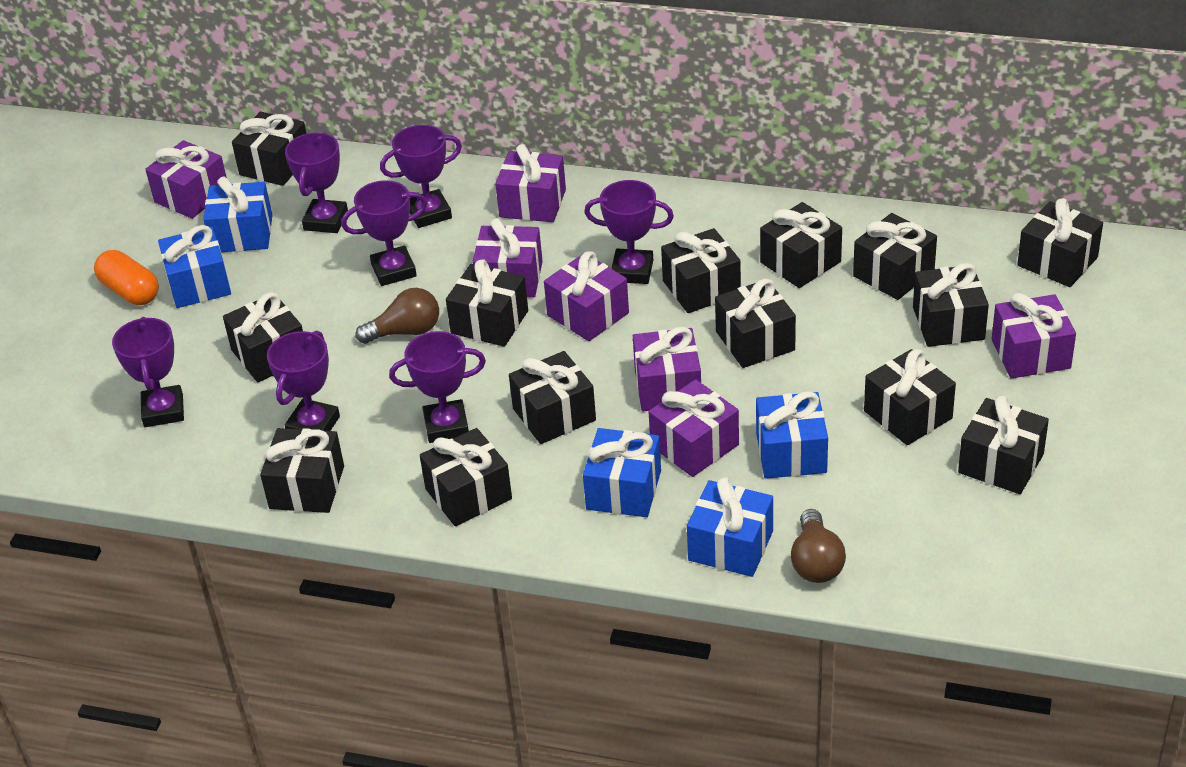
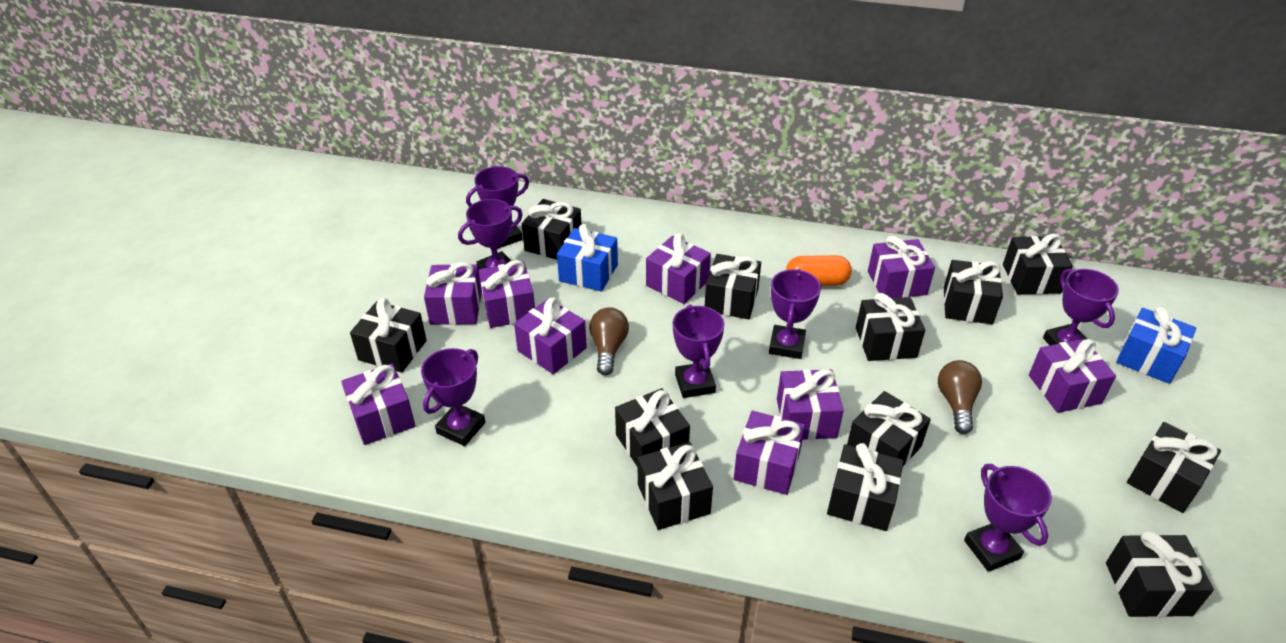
black gift: [223,292,303,382] [232,112,306,186] [260,428,344,513] [420,428,512,526] [446,259,528,347] [509,351,596,444] [661,228,741,313] [715,278,796,368] [760,202,842,288] [853,213,937,300] [864,349,956,445] [913,263,989,347] [958,396,1049,494] [1017,198,1103,287] = 14 -> [350,298,427,373] [522,199,582,260] [615,388,690,467] [638,442,713,530] [705,254,761,319] [827,443,904,531] [847,391,931,466] [856,293,925,361] [944,260,1003,324] [1003,234,1073,294] [1106,531,1214,617] [1127,422,1221,513] = 12
blue gift: [158,225,231,308] [203,177,273,252] [583,428,661,517] [687,477,773,577] [756,391,828,479] = 5 -> [557,224,618,291] [1116,306,1196,384] = 2
purple gift: [145,140,227,219] [472,218,543,298] [495,144,566,222] [544,251,629,341] [633,327,701,412] [649,379,739,477] [992,293,1076,379] = 7 -> [341,364,416,445] [424,262,482,325] [478,260,535,328] [514,298,587,374] [646,234,711,304] [734,411,805,495] [777,369,844,440] [868,236,935,298] [1029,339,1116,413] = 9

